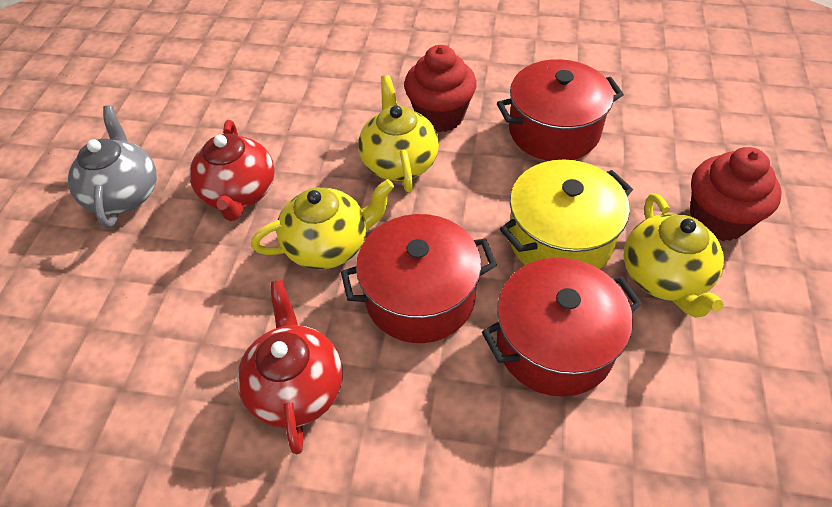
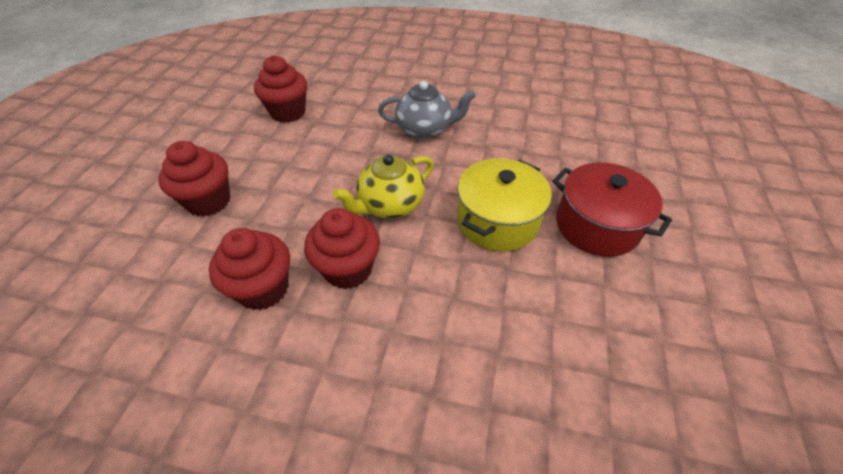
red cupcake: [404,45,477,132] [690,147,782,241] = 2 -> [158,141,230,217] [209,228,290,310] [254,55,307,123] [304,208,380,289] = 4
red pot: [341,214,497,343] [482,258,642,397] [497,59,624,161] = 3 -> [552,162,672,257] = 1
red teapot: [189,120,275,221] [237,280,343,454] = 2 -> none = 0
yellow teapot: [251,179,394,270] [358,75,439,192] [624,193,724,318] = 3 -> [333,155,434,219] = 1

